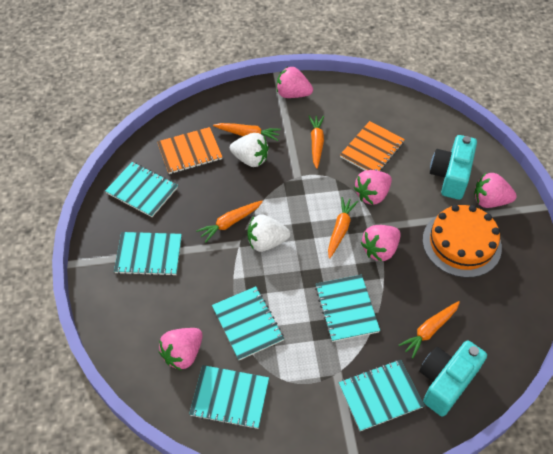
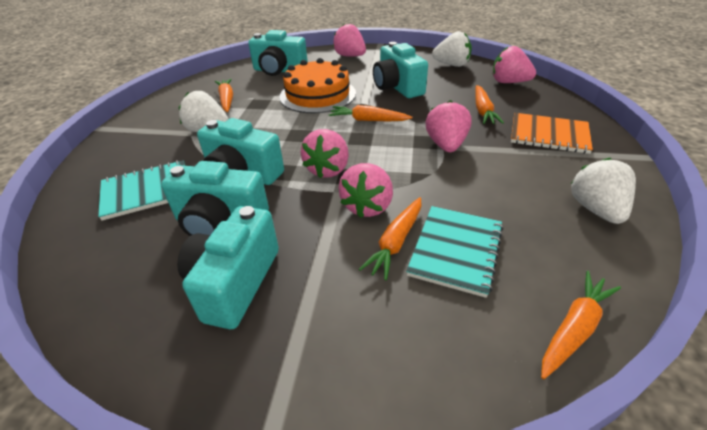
orange notebook: [157,127,222,174] [340,121,405,171] = 2 -> [511,113,593,154] = 1
turquoise camera: [419,340,487,416] [430,135,477,200] = 2 -> [161,161,269,236] [177,206,279,329] [197,118,284,185] [248,30,308,76] [373,42,428,98] = 5
turquoise notebook: [105,162,178,217] [114,232,182,276] [189,365,269,429] [212,286,284,360] [315,275,380,342] [339,360,424,431] = 6 -> [98,160,185,221] [406,206,503,298] = 2
white strawberry: [230,133,269,167] [248,214,290,252] = 2 -> [179,91,228,132] [432,31,472,67] [571,158,636,224] = 3

